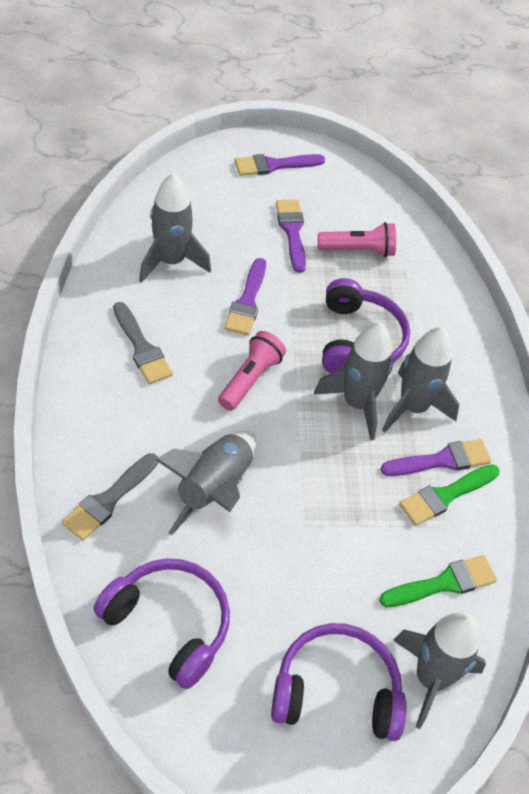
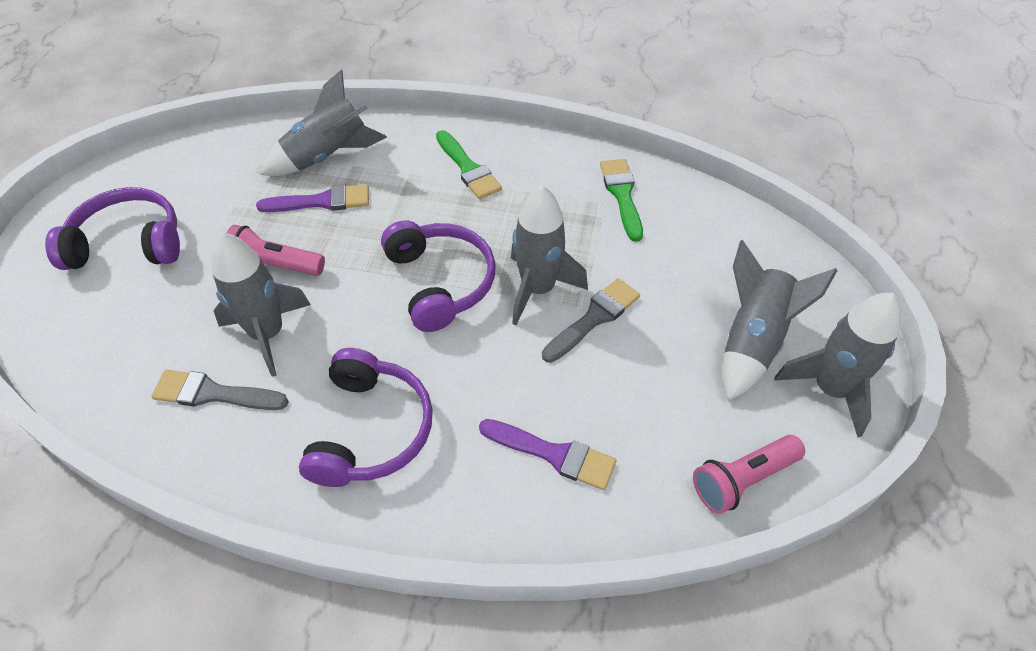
purple brush: [224,258,266,336] [235,154,325,176] [276,200,306,273] [380,439,491,476] = 4 -> [256,184,369,212] [479,419,617,490] = 2

